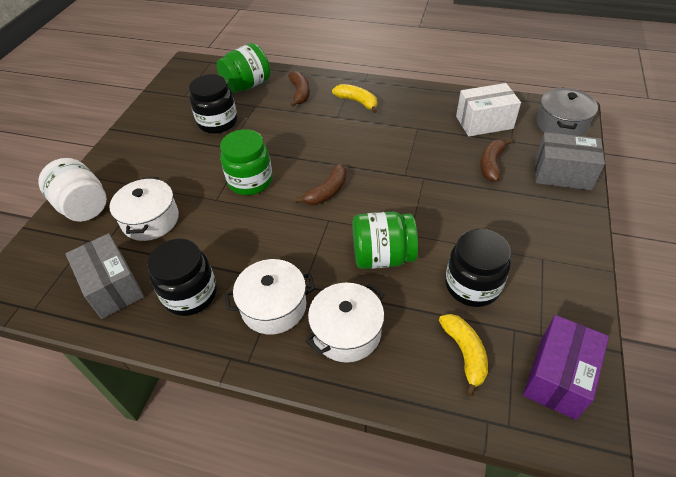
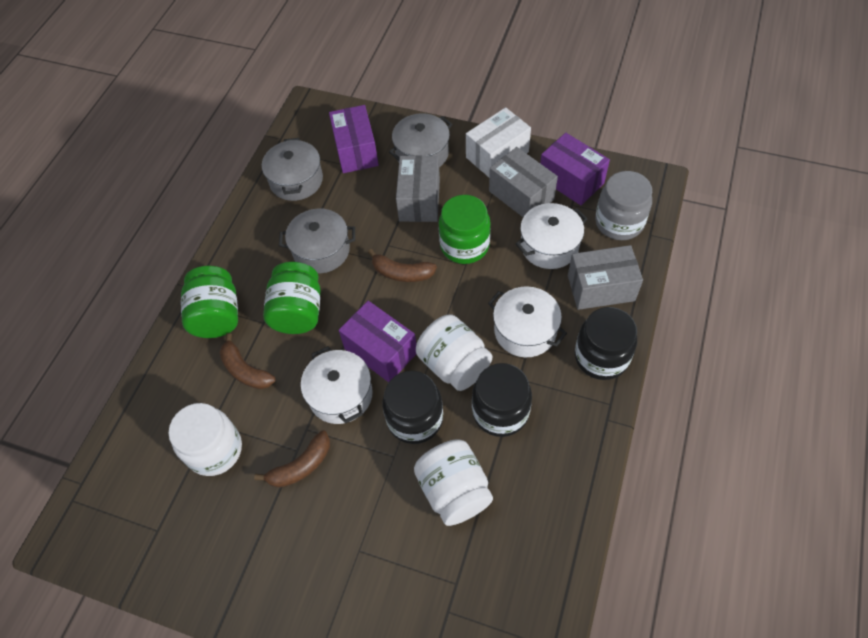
grey box: [66,233,144,319] [535,132,605,190] = 2 -> [396,155,440,222] [489,147,558,217] [568,245,643,310] = 3
grey jar: none = 0 -> [595,171,652,240] = 1
grey pot: [536,87,598,136] = 1 -> [262,138,323,201] [279,209,355,273] [389,113,452,167] = 3
purple box: [523,315,609,420] = 1 -> [329,105,379,173] [339,301,416,382] [540,133,610,205] = 3
white jar: [38,158,107,222] = 1 -> [169,403,242,476] [414,439,493,526] [416,314,492,391] = 3
yellow banana: [332,84,377,113] [439,314,488,397] = 2 -> none = 0

